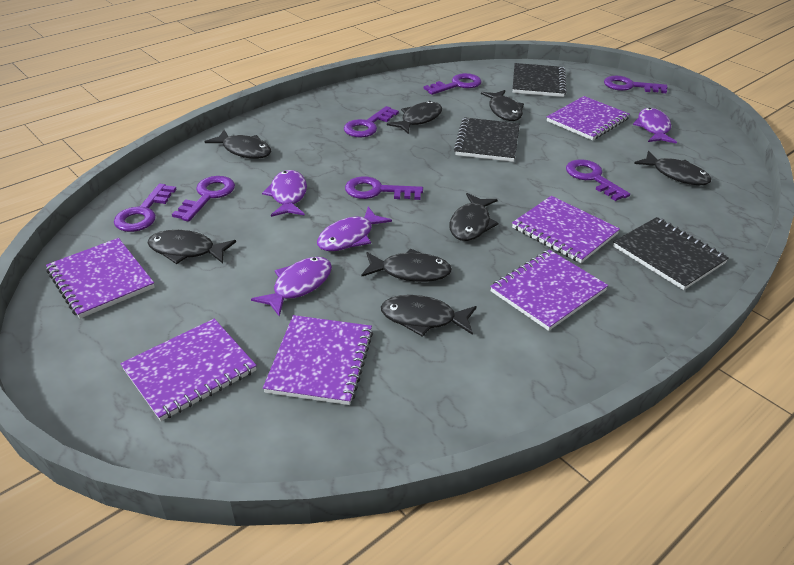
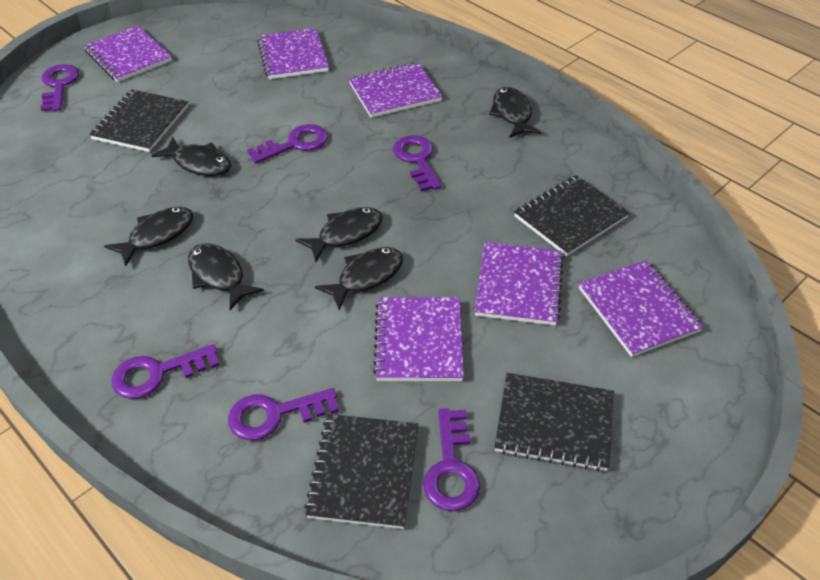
black fish: [147,230,236,264] [205,130,271,159] [361,249,452,282] [381,295,477,337] [387,101,442,134] [449,193,499,241] [481,90,524,121] [634,151,712,185] = 8 -> [104,207,193,266] [151,137,231,176] [188,243,264,310] [295,207,382,262] [315,247,403,311] [489,87,542,138] = 6
black notebook: [454,117,520,162] [513,63,567,97] [613,217,729,290] = 3 -> [89,89,188,152] [304,414,418,529] [495,373,614,472] [514,175,630,256] = 4
purple fish: [251,257,332,317] [262,170,307,217] [317,207,392,251] [633,108,677,144] = 4 -> none = 0
purple key: [114,184,177,232] [172,176,235,222] [344,106,399,137] [345,176,423,200] [424,73,482,95] [566,159,630,201] [604,76,668,93] = 7 -> [41,64,79,111] [111,344,220,399] [228,388,339,440] [247,124,328,164] [393,135,441,192] [423,408,480,511] = 6

